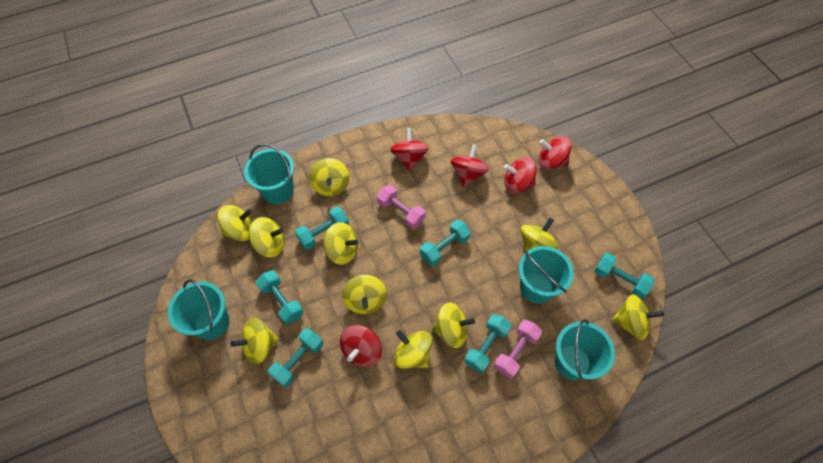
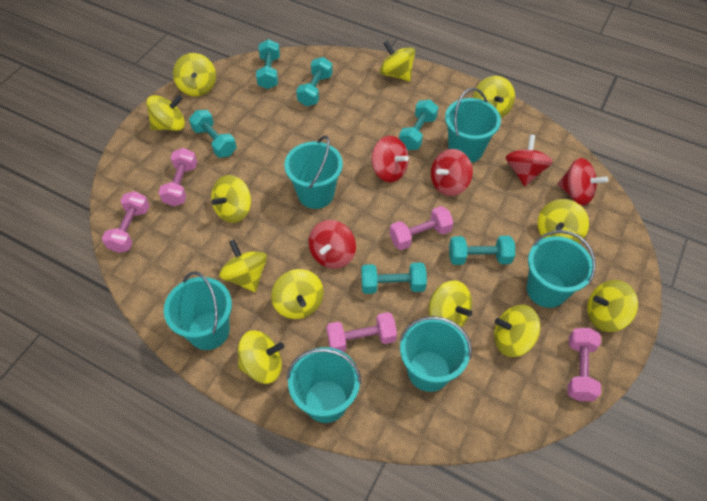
pink dumbbell: [377,185,426,229] [494,319,542,379] = 2 -> [102,191,150,253] [158,148,197,206] [326,312,397,352] [390,206,454,250] [567,328,601,401] = 5
turquoise bucket: [168,279,230,340] [244,144,294,204] [519,246,574,304] [555,319,615,380] = 4 -> [164,271,232,350] [284,136,343,209] [287,347,361,423] [399,316,472,392] [445,88,501,163] [527,230,596,308] = 6
yellow spinning top: [217,205,253,241] [231,318,279,365] [249,217,285,257] [309,158,349,196] [323,222,358,265] [342,275,387,314] [393,330,433,369] [432,302,475,348] [521,218,558,251] [612,294,664,340] = 10 -> [146,95,185,131] [173,53,216,96] [211,175,251,223] [219,240,267,292] [238,330,284,384] [271,269,324,319] [380,41,415,82] [428,280,472,327] [473,76,515,118] [494,305,540,357] [537,199,589,243] [587,280,638,332] = 12

